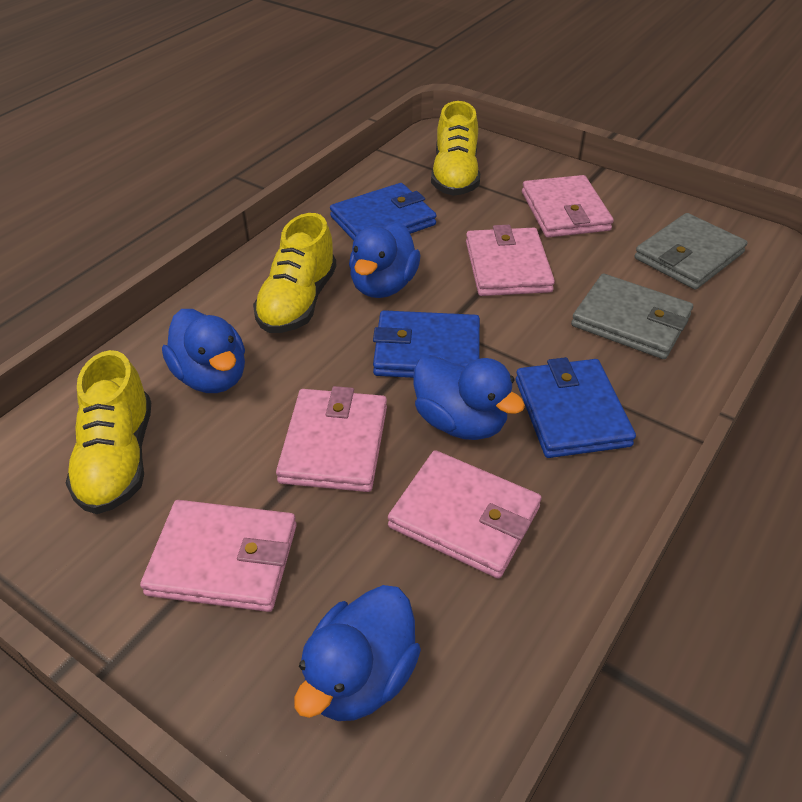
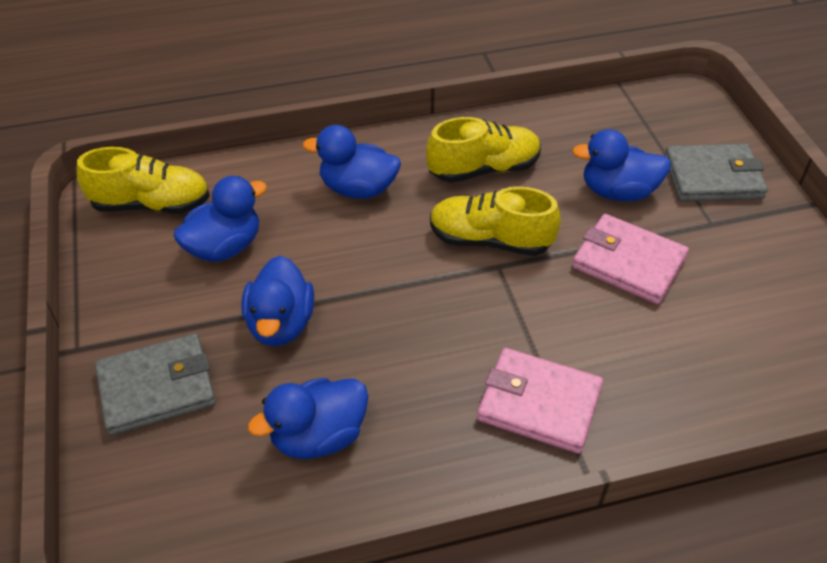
blue duck: [162,309,245,393] [294,585,421,721] [349,222,421,298] [413,355,525,440] = 4 -> [173,176,267,262] [241,255,314,347] [248,378,368,459] [302,125,401,199] [572,129,671,201] = 5
blue wallet: [330,183,436,241] [373,310,480,378] [516,357,636,458] = 3 -> none = 0
pink wallet: [140,500,297,612] [276,386,387,492] [388,450,542,579] [466,225,555,296] [522,175,614,237] = 5 -> [477,348,603,454] [572,214,689,304] = 2

